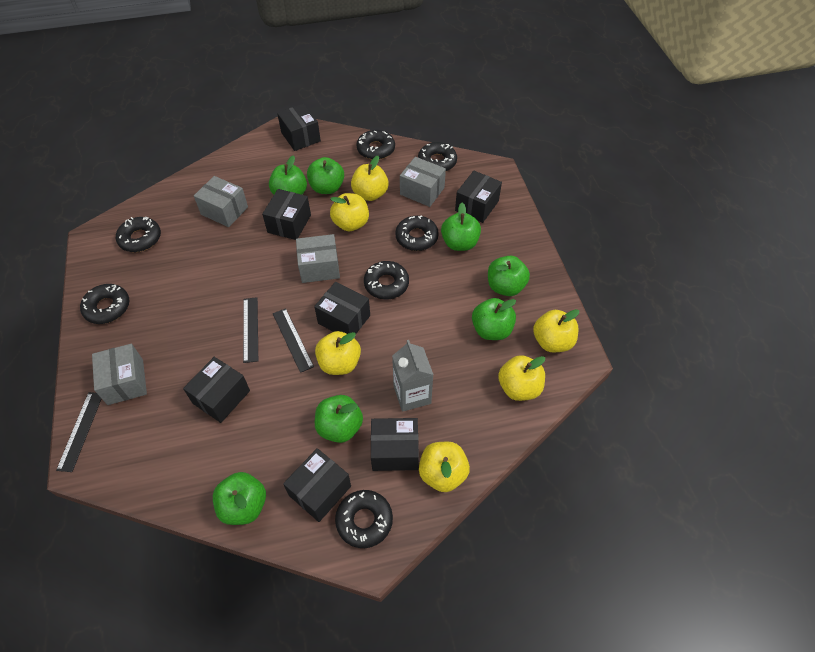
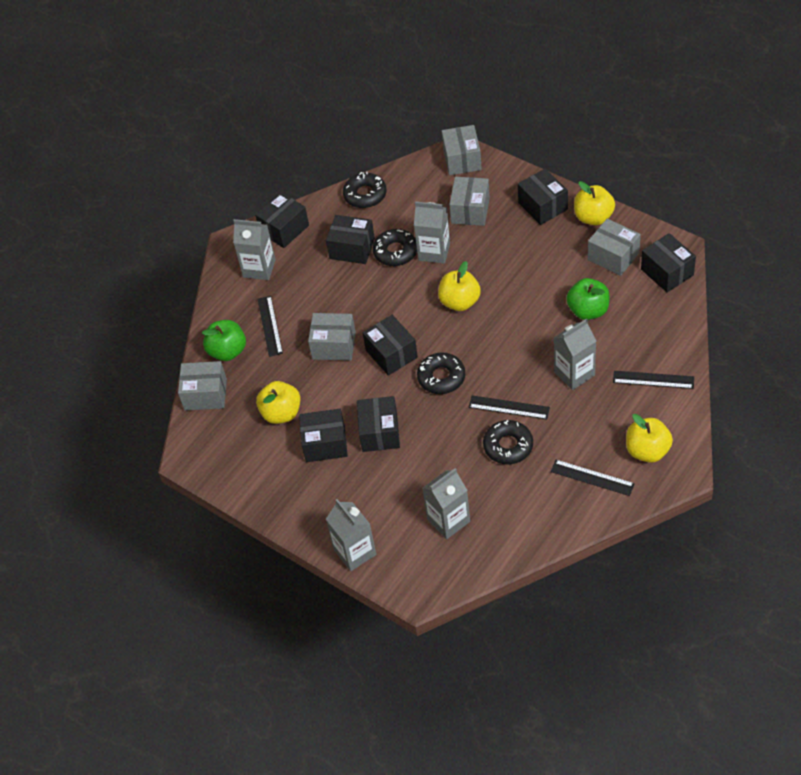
black donut: [80,284,129,324] [116,217,161,252] [335,490,393,548] [356,130,395,160] [364,261,409,300] [395,215,439,251] [418,142,457,171] = 7 -> [343,172,387,208] [373,229,417,266] [417,352,465,394] [483,420,533,464] = 4
black ruler: [56,392,101,472] [243,297,258,363] [273,308,314,373] = 3 -> [257,296,283,357] [469,395,550,419] [551,460,635,496] [613,371,694,389] = 4
green apple: [213,472,266,525] [269,155,307,195] [307,157,344,194] [315,395,363,443] [441,203,481,251] [472,298,516,340] [488,256,530,296] = 7 -> [202,320,246,361] [566,278,610,320] = 2
grey box: [92,344,147,405] [194,176,248,227] [296,234,340,283] [400,157,446,207] = 4 -> [178,361,227,411] [308,313,356,361] [442,125,482,175] [449,177,490,226] [588,219,641,276] = 5
grey carton: [392,340,433,412] = 1 -> [233,219,276,280] [326,499,376,571] [414,201,450,264] [422,468,470,539] [554,319,596,390] = 5
yellow apple: [315,331,361,375] [330,193,369,231] [351,156,389,201] [419,442,470,492] [498,355,545,401] [533,309,579,352] = 6 -> [256,381,301,424] [438,261,481,311] [574,181,615,225] [626,414,673,463] = 4

